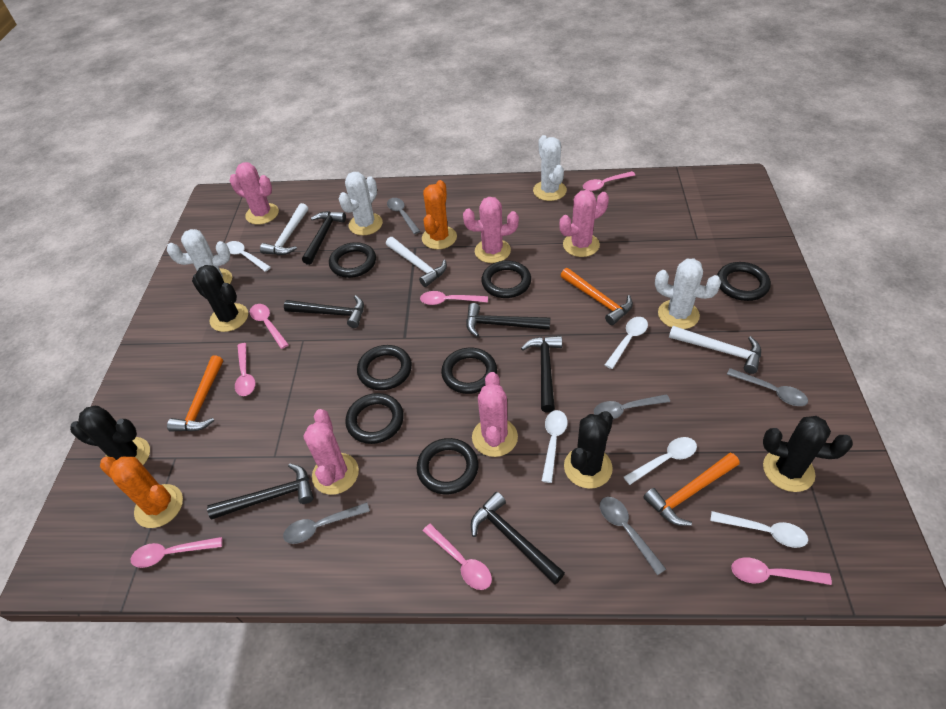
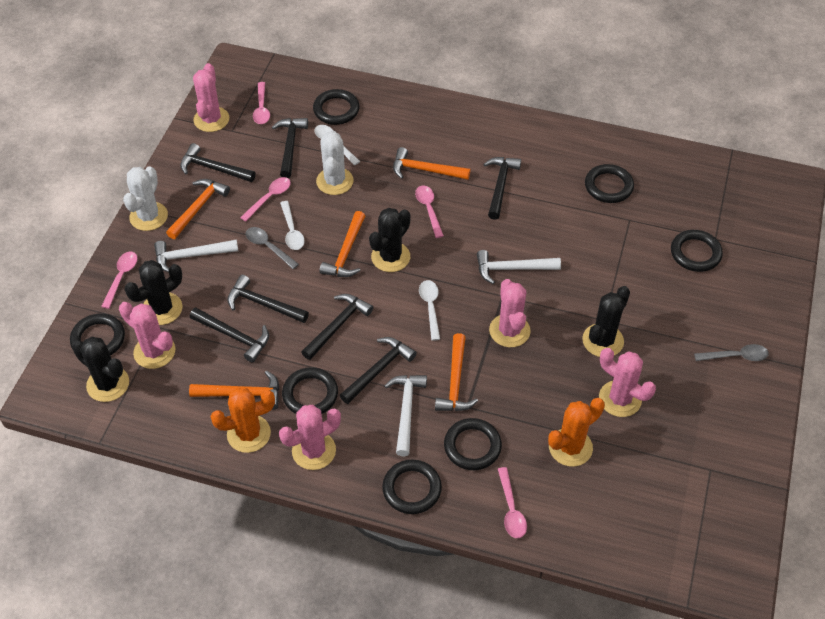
black hammer: [207,463,313,519] [284,295,364,328] [302,211,346,265] [466,303,550,337] [471,492,565,584] [521,336,562,412] = 6 -> [180,143,256,182] [190,307,269,362] [227,275,309,323] [272,118,308,178] [301,294,373,360] [340,337,417,404] [483,157,521,220] = 7
grey spoon: [283,502,370,544] [387,198,420,234] [594,394,670,419] [600,497,666,575] [727,368,808,406] = 5 -> [246,227,299,269] [694,344,769,361] = 2
orange hammer: [167,355,223,432] [561,268,633,325] [643,453,740,526] = 3 -> [166,179,230,239] [189,370,279,410] [319,211,365,277] [393,147,470,180] [435,333,478,411] = 5
pink spoon: [131,537,222,568] [235,343,255,396] [250,304,289,349] [420,291,488,305] [423,524,492,590] [583,171,635,191] [731,557,832,585] = 7 -> [101,252,137,309] [240,177,291,222] [253,82,270,124] [415,186,444,238] [498,467,527,538] = 5
white cactus: [167,229,232,284] [339,172,383,235] [533,135,567,201] [655,259,721,329] = 4 -> [123,166,168,231] [316,131,354,195] = 2
white spoon: [227,241,271,272] [542,410,568,483] [605,317,648,369] [624,437,697,485] [710,511,808,548] = 5 -> [280,201,305,250] [315,125,360,165] [419,280,440,341] = 3

